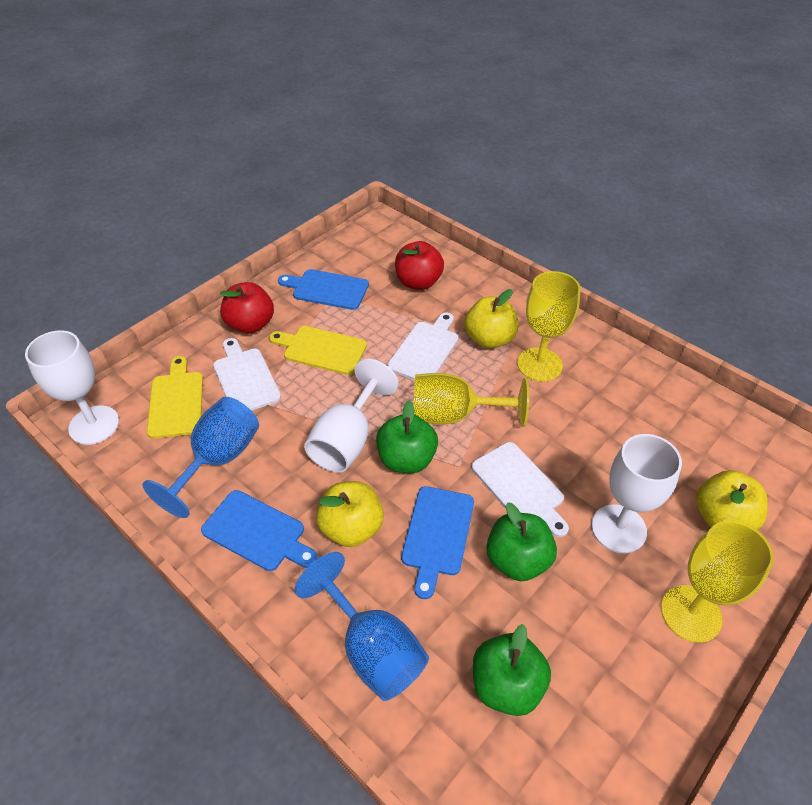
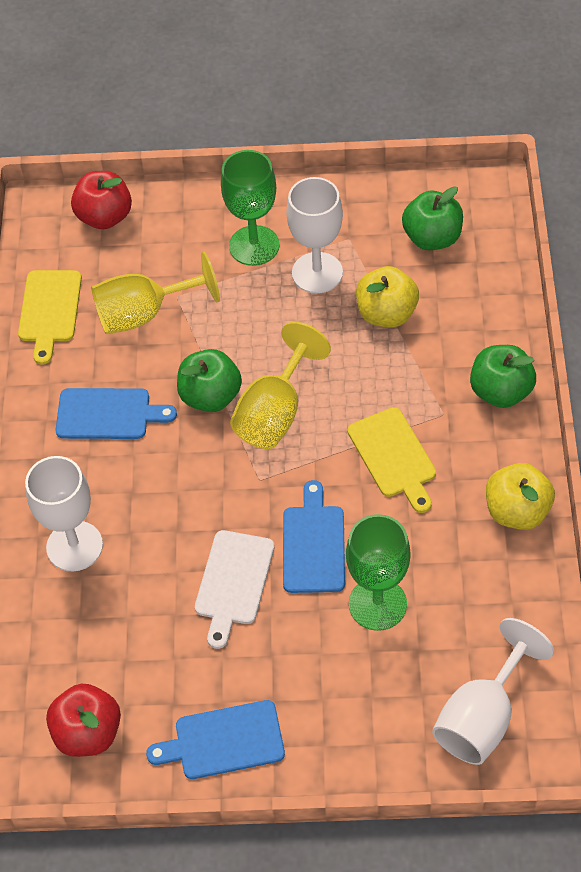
blue goblet: [142,397,259,518] [295,552,429,701] = 2 -> none = 0
green goblet: none = 0 -> [221,150,280,266] [346,514,411,631] = 2
white cutting board: [213,338,281,411] [387,313,459,380] [472,442,569,537] = 3 -> [195,530,274,649] = 1
yellow apple: [316,481,384,547] [464,289,518,349] [696,470,768,530] = 3 -> [356,266,419,327] [486,463,555,530] = 2
yellow goblet: [414,373,529,427] [517,271,580,382] [661,521,774,643] = 3 -> [91,252,220,334] [230,322,331,449] = 2

